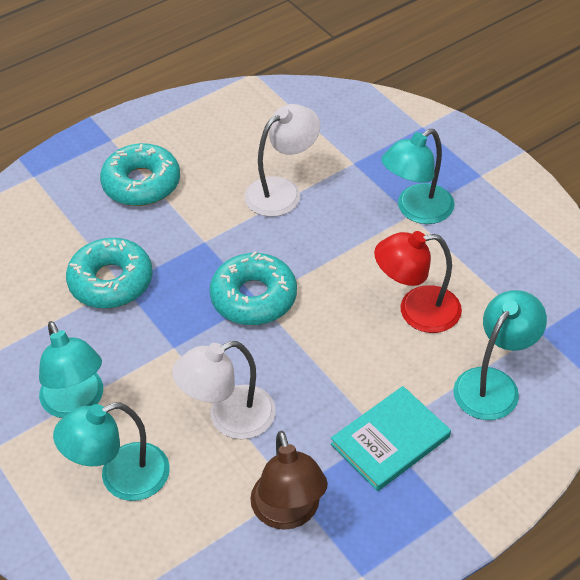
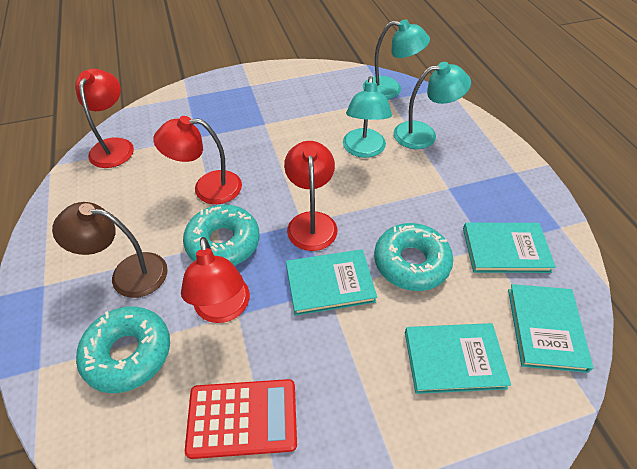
red calculator: none = 0 -> [185,379,297,459] = 1
red lamp: [374,231,462,333] = 1 -> [75,69,134,168] [153,116,242,204] [181,237,250,323] [284,141,337,251] = 4
turquoise book: [331,386,451,491] = 1 -> [286,249,377,316] [405,323,511,394] [463,223,556,273] [508,284,593,373] = 4
turquoise lamp: [39,321,103,418] [53,403,170,501] [381,129,455,224] [453,290,547,420] = 4 -> [343,76,392,158] [363,19,430,100] [393,62,471,149] = 3
white lamp: [172,341,276,439] [245,104,320,217] = 2 -> none = 0

